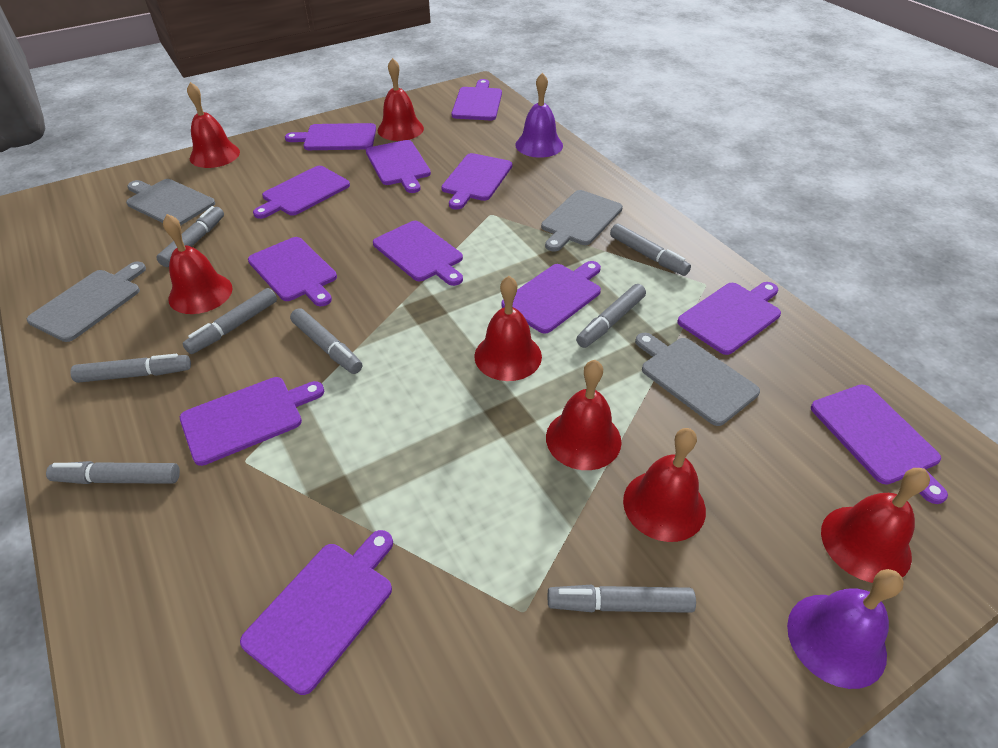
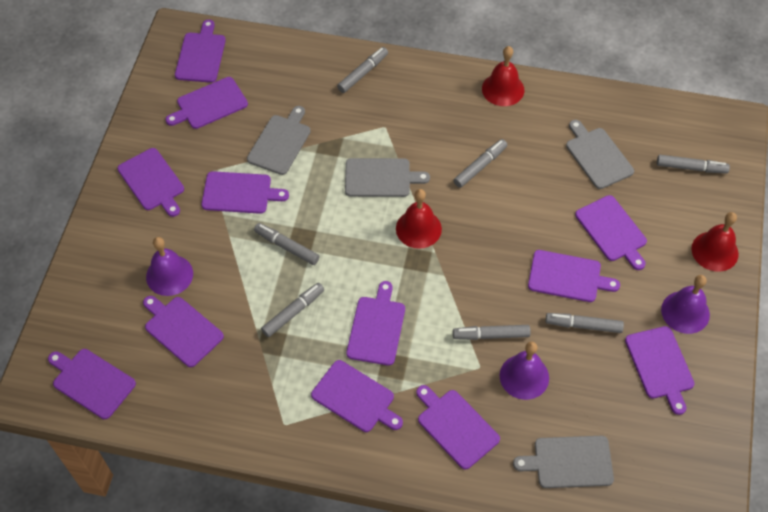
grey marker: [46,461,180,484] [70,354,191,383] [156,206,224,267] [183,288,277,354] [290,308,362,374] [548,585,696,613] [576,284,646,348] [610,224,691,276] = 8 -> [254,223,320,265] [261,283,324,337] [337,47,388,93] [453,325,531,340] [454,139,507,188] [546,313,624,333] [657,155,730,174] = 7
purple bell: [515,73,563,158] [787,569,904,689] = 2 -> [146,237,193,296] [500,342,549,400] [661,275,710,334] = 3
red bell: [163,214,233,314] [187,82,240,168] [378,58,424,141] [474,276,542,381] [546,360,622,470] [623,428,706,542] [821,468,930,583] = 7 -> [396,189,442,249] [482,46,524,106] [691,212,739,272] = 3

